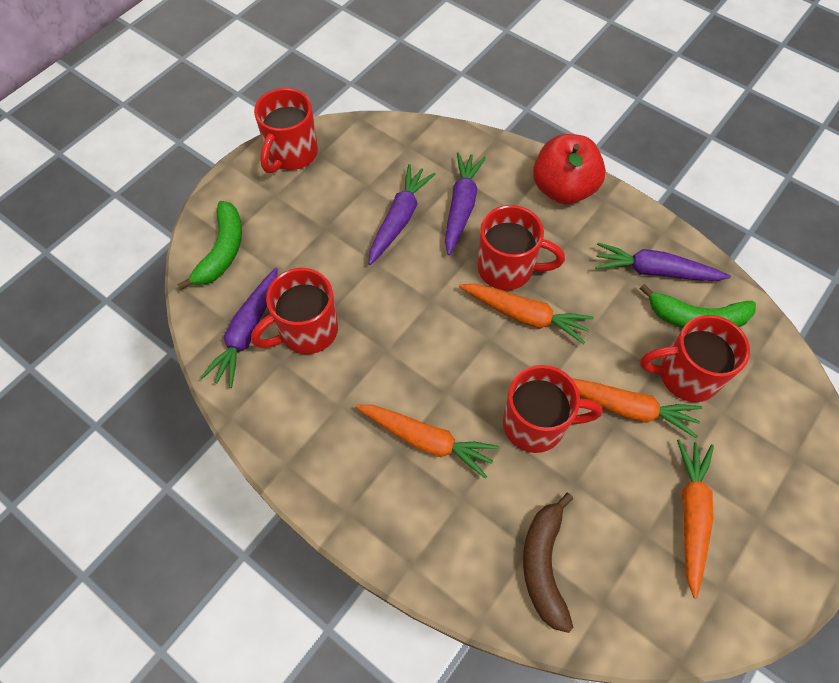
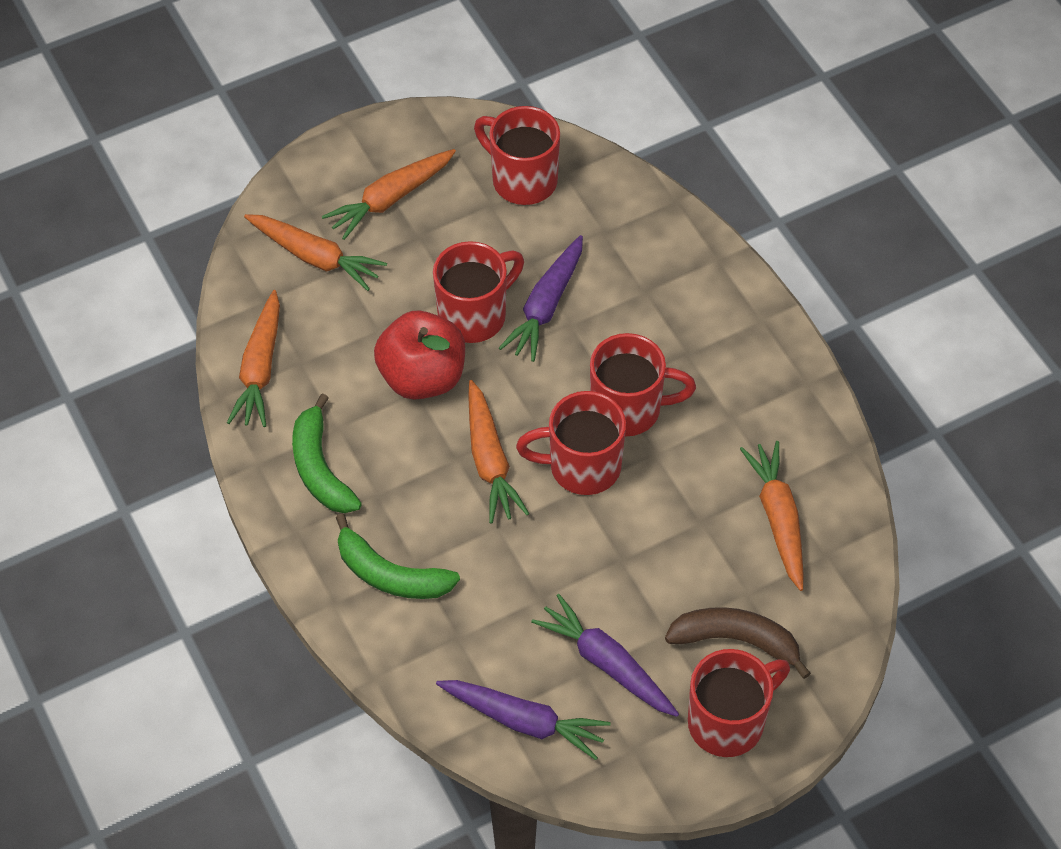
orange carrot: [355,405,499,479] [459,284,594,344] [572,378,702,439] [677,439,714,599] = 4 -> [227,290,280,427] [244,214,387,291] [322,149,456,240] [468,380,529,524] [740,441,803,591] = 5
purple carrot: [201,268,278,388] [368,164,436,265] [445,152,486,255] [595,243,731,281] = 4 -> [436,680,611,760] [499,235,583,362] [531,594,679,717] = 3

